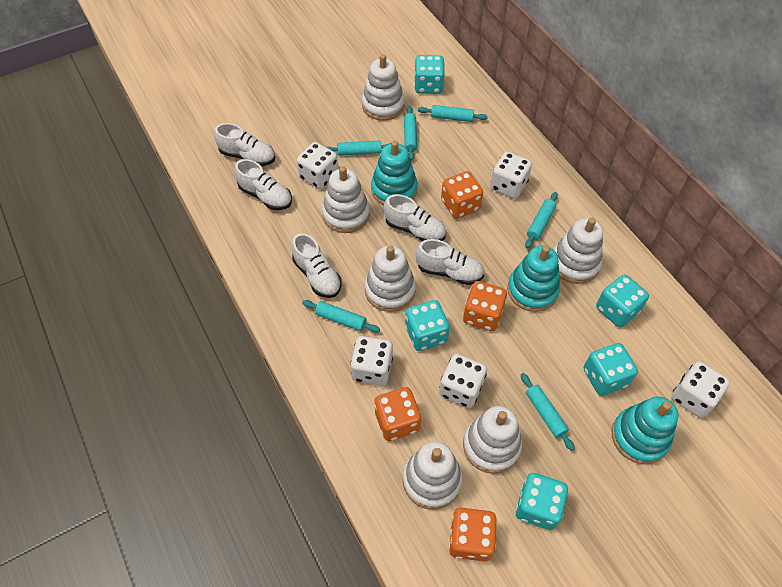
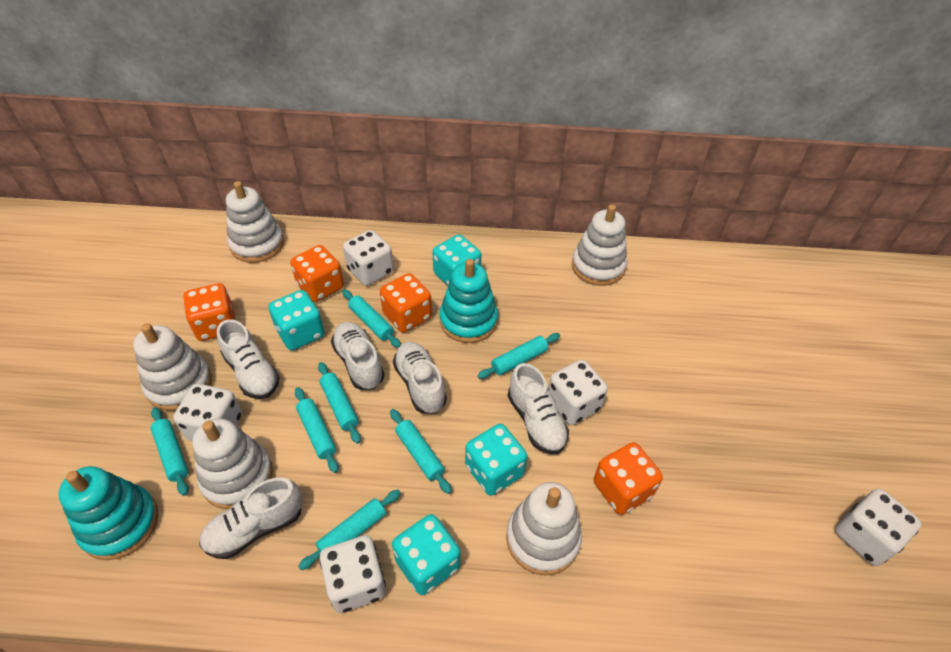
turquoise dice: [405,300,450,351] [414,55,445,94] [516,473,568,530] [583,343,638,396] [596,274,649,327] = 5 -> [269,290,324,350] [392,514,460,595] [433,234,481,286] [465,424,527,496] = 4
turquoise rolling pin: [302,300,380,333] [326,140,391,156] [404,106,417,160] [418,105,488,122] [521,373,575,451] [525,192,558,248] = 6 -> [151,407,189,496] [295,387,339,473] [298,490,401,570] [318,362,361,444] [342,290,401,348] [390,409,452,494] [478,333,560,379] = 7
turquoise stacking toy: [371,141,418,205] [507,246,560,312] [612,396,678,464] = 3 -> [58,466,159,560] [440,259,498,343] = 2
white stacking toy: [322,166,370,233] [362,54,405,121] [365,245,416,312] [403,441,462,510] [463,406,522,474] [553,217,603,284] = 6 -> [133,323,212,411] [192,418,273,509] [226,181,284,263] [506,482,582,575] [572,204,627,286] = 5

